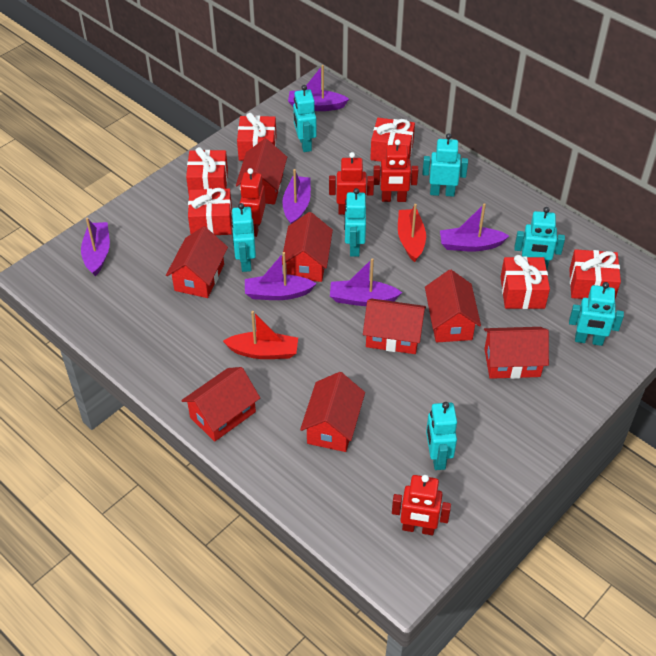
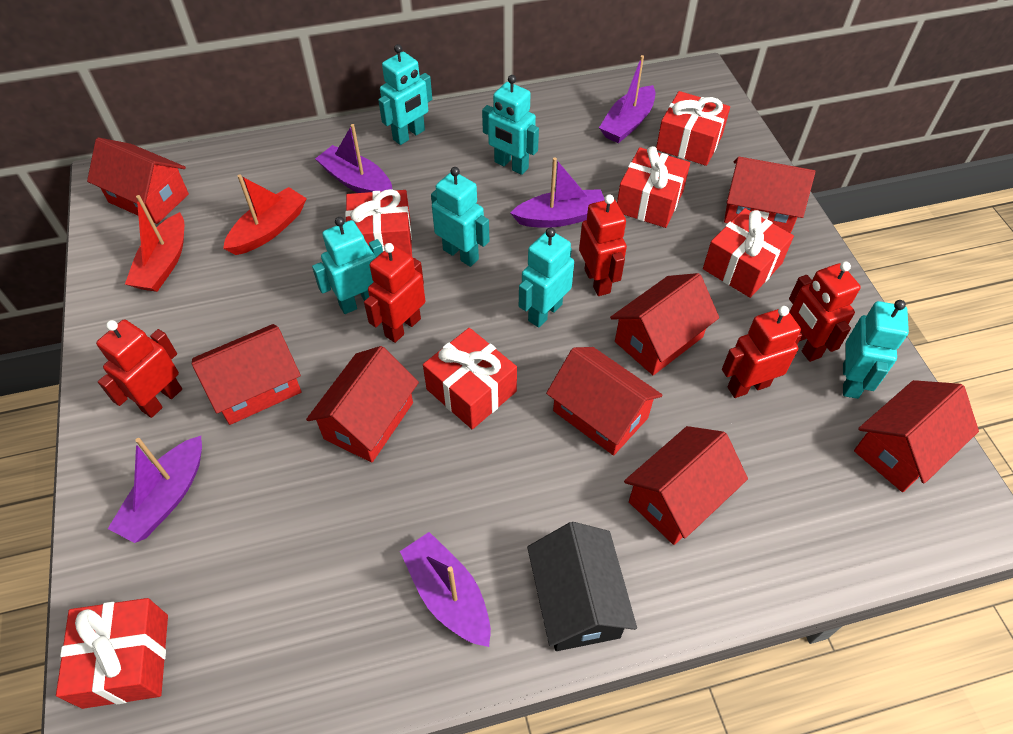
black house: none = 0 -> [527,522,637,651] = 1
purple boat: [81,217,110,276] [245,252,317,300] [282,169,311,224] [288,65,349,111] [330,258,402,306] [440,203,509,251] = 6 -> [108,436,202,543] [315,124,393,193] [400,532,491,647] [511,157,604,228] [599,55,655,143] = 5
red robot: [240,168,266,237] [329,152,374,215] [373,139,418,202] [392,475,451,535] = 4 -> [96,319,182,418] [364,243,425,343] [579,194,627,296] [722,306,802,398] [789,261,861,362] = 5
turquoise robot: [231,203,256,272] [293,85,317,152] [344,188,366,257] [422,133,468,197] [426,402,457,470] [514,207,565,270] [569,282,624,346] = 7 -> [312,217,383,314] [378,44,432,145] [431,167,489,267] [482,75,539,175] [519,228,574,328] [843,300,909,399] = 6

